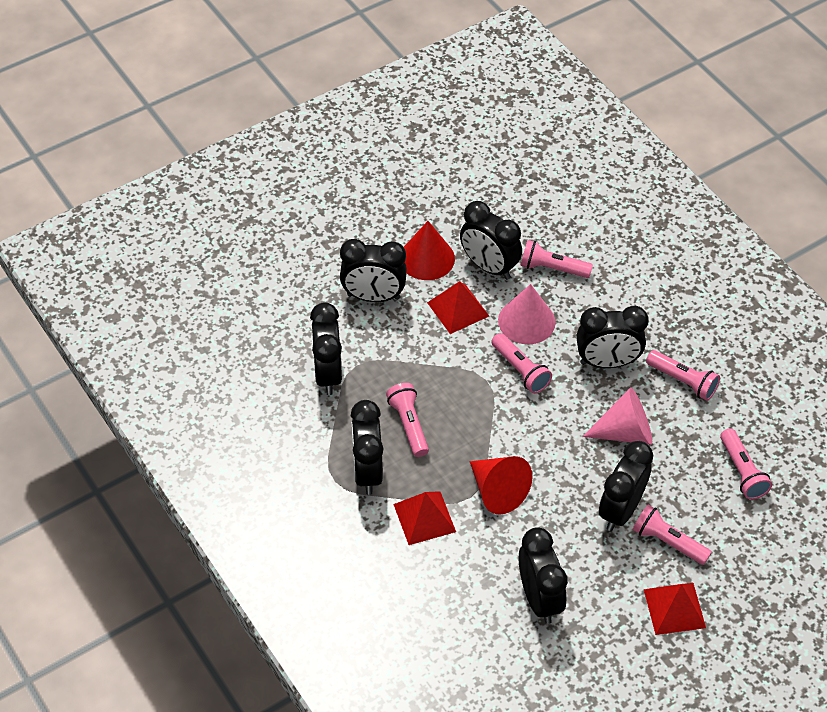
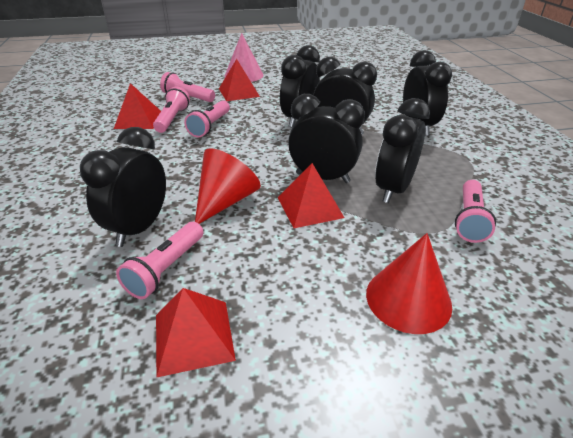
black clock: [310,303,343,395] [340,239,407,302] [351,400,384,495] [460,201,522,280] [519,527,568,624] [577,306,649,368] [599,441,653,531] = 7 -> [80,127,166,247] [280,45,320,128] [288,94,365,183] [313,57,377,135] [375,98,430,203] [403,50,452,136] = 6
pink cone: [498,284,556,344] [583,387,652,445] = 2 -> [225,33,263,82] = 1
pink flashlight: [386,383,429,457] [491,333,552,393] [520,240,593,278] [633,504,712,565] [646,350,720,401] [720,428,772,500] = 6 -> [116,222,203,299] [153,87,190,133] [160,72,215,102] [184,100,230,137] [455,180,496,243] = 5
red pyramid: [393,491,456,545] [427,281,489,334] [644,583,706,635] = 3 -> [114,83,161,129] [156,288,236,378] [219,59,260,101] [277,163,344,228] = 4

